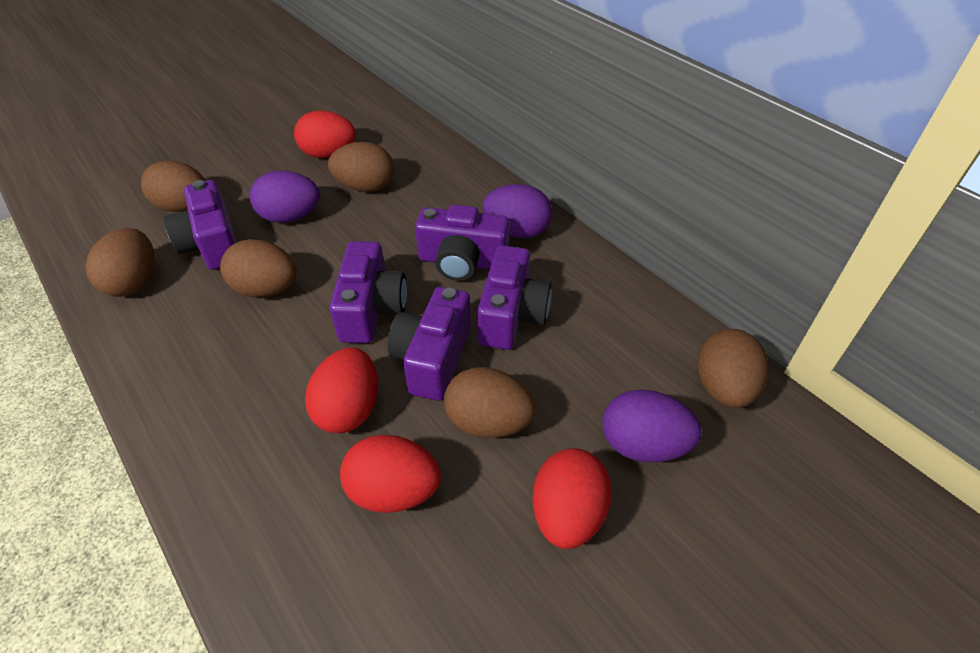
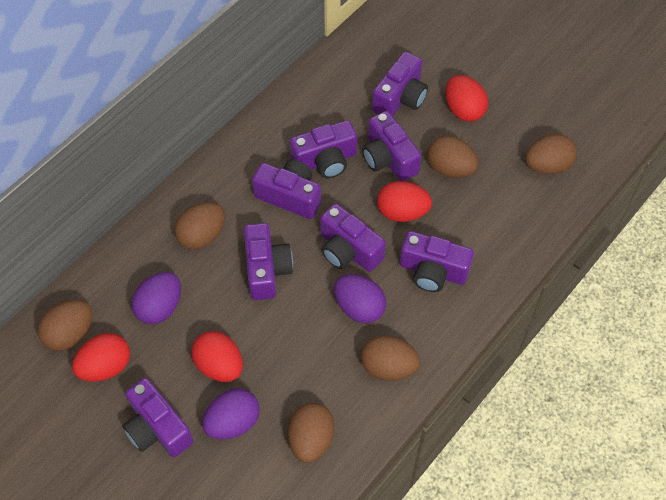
purple camera: [164,180,236,270] [329,241,407,343] [387,287,471,401] [415,204,510,281] [477,245,551,350] = 5 -> [123,378,193,457] [244,223,293,300] [252,160,321,219] [290,120,357,178] [320,204,386,272] [362,111,421,181] [372,52,428,116] [400,231,474,292] = 8

